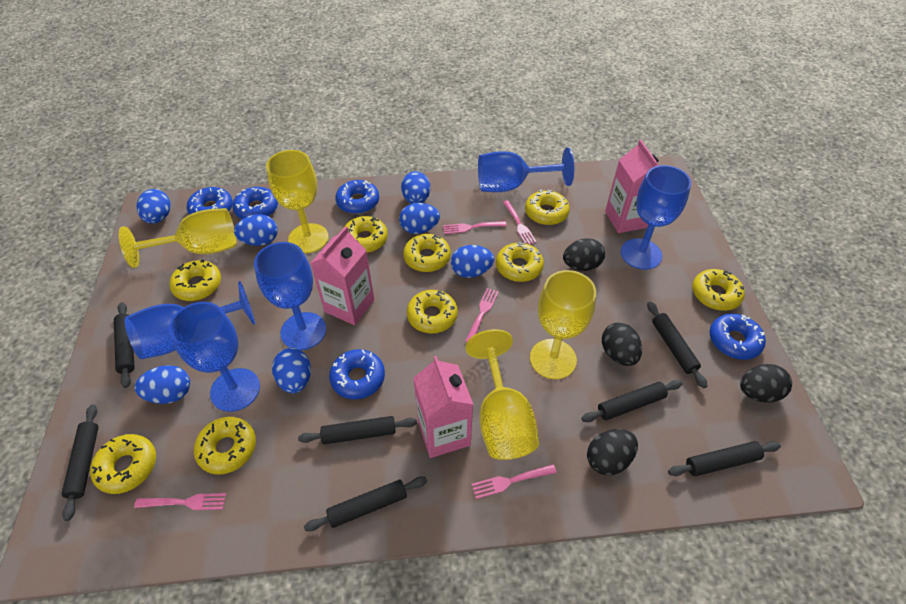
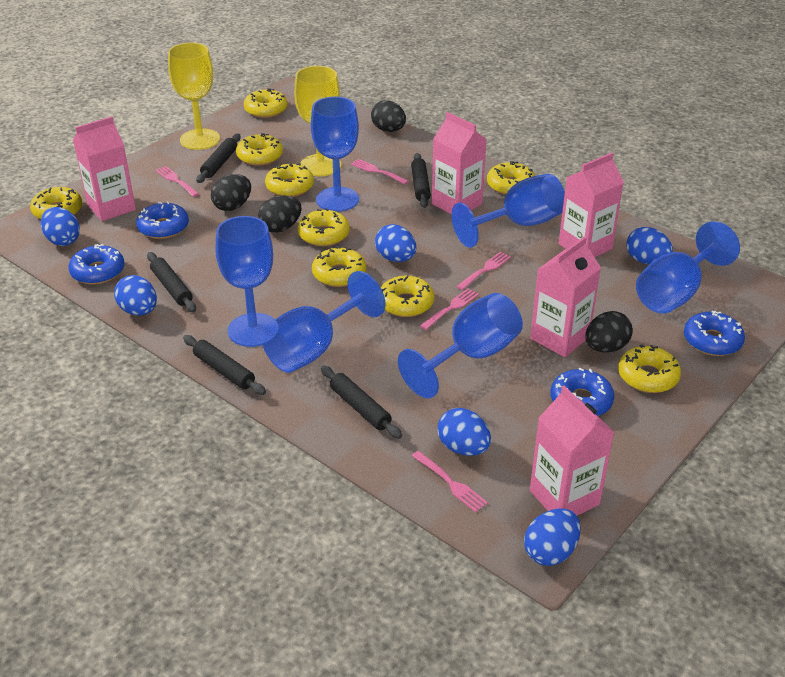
black rolling pin: [62,404,99,521] [114,302,135,388] [298,416,417,444] [304,476,427,531] [581,380,683,422] [647,302,707,388] [668,441,781,476] = 7 -> [147,252,196,312] [183,335,266,395] [196,134,241,183] [321,366,402,439] [411,153,431,208] = 5
blue donut: [187,187,233,215] [232,187,278,219] [329,349,385,400] [335,180,379,214] [710,313,766,360] = 5 -> [68,244,125,284] [136,201,189,239] [550,368,615,416] [684,311,745,356] = 4
blue egg: [134,365,190,404] [137,189,171,224] [234,214,278,246] [272,348,311,393] [399,203,440,234] [401,171,430,204] [451,245,494,278] = 7 -> [41,207,80,246] [114,275,157,316] [375,224,416,262] [438,408,491,456] [524,509,581,566] [626,227,673,264] = 6
blue goblet: [125,281,255,359] [169,302,260,412] [254,242,326,350] [478,148,574,192] [621,165,691,270] = 5 -> [216,216,275,347] [261,271,386,373] [311,96,359,212] [398,293,523,398] [451,174,565,248] [636,221,740,314] = 6
pink carton: [311,226,375,325] [413,356,474,458] [605,140,659,233] = 3 -> [73,116,136,221] [432,112,487,214] [530,236,601,357] [530,386,615,516] [559,153,624,257] = 5
yellow goblet: [119,208,237,268] [266,150,329,253] [466,329,539,460] [530,270,596,379] = 4 -> [168,42,220,150] [294,66,341,176] = 2

